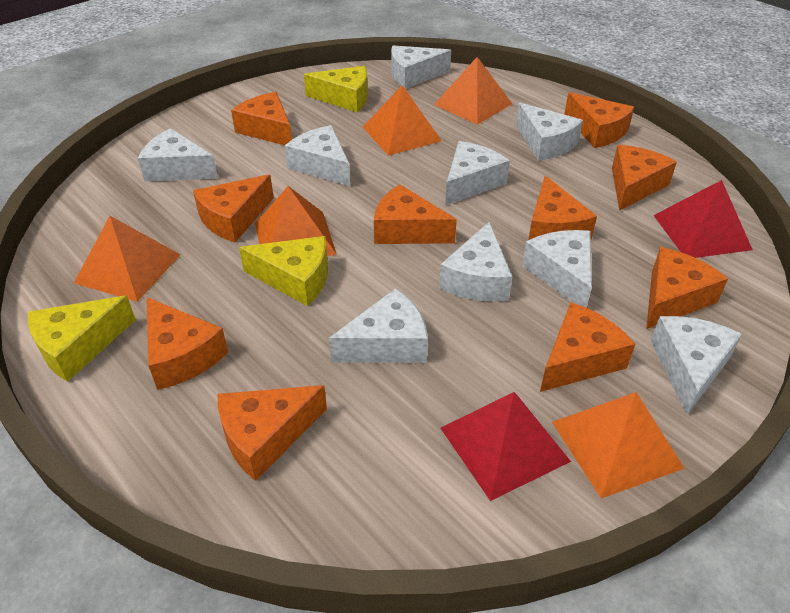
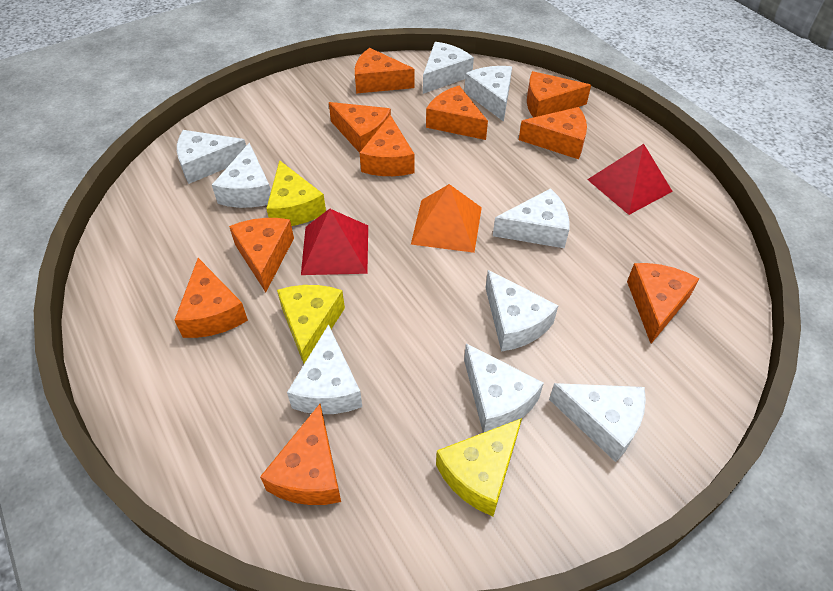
orange pyramid: [74,216,181,302] [255,186,337,256] [363,85,442,156] [434,57,512,125] [552,392,685,498] = 5 -> [411,184,482,253] = 1

